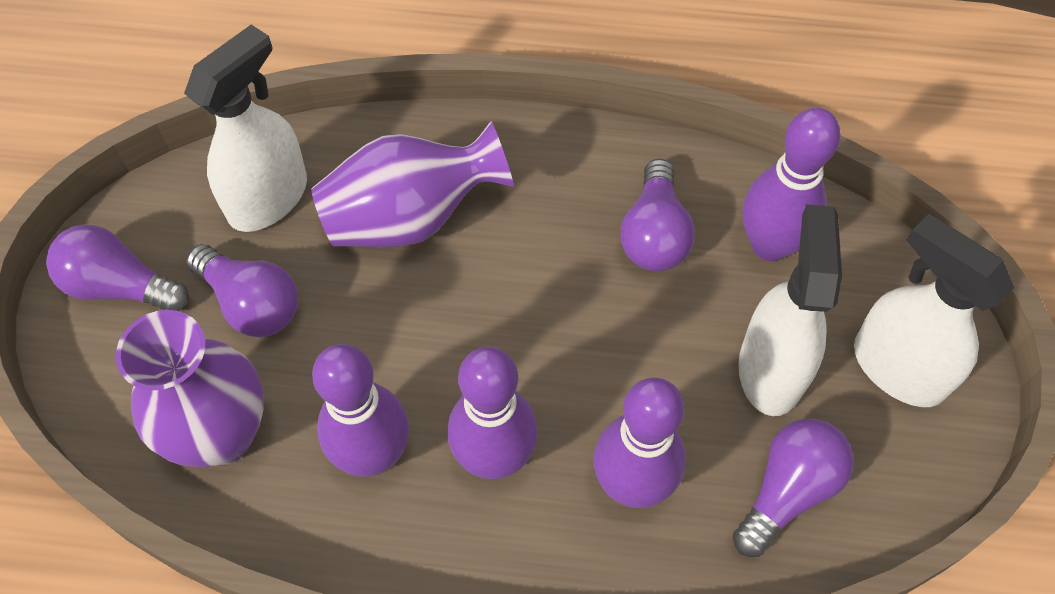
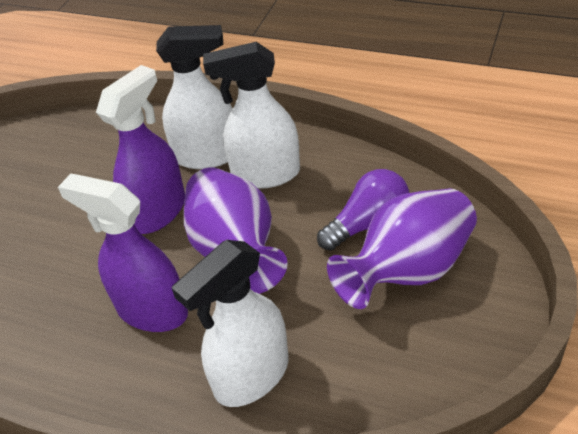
purple bowling pin: [312,344,409,477] [447,347,538,479] [593,377,686,508] [743,108,841,261] = 4 -> none = 0
purple light bulb: [46,224,189,311] [186,244,298,337] [620,159,695,271] [733,419,854,557] = 4 -> [317,169,410,251] = 1
purple spray bottle: none = 0 -> [58,174,188,332] [96,65,185,234] = 2

